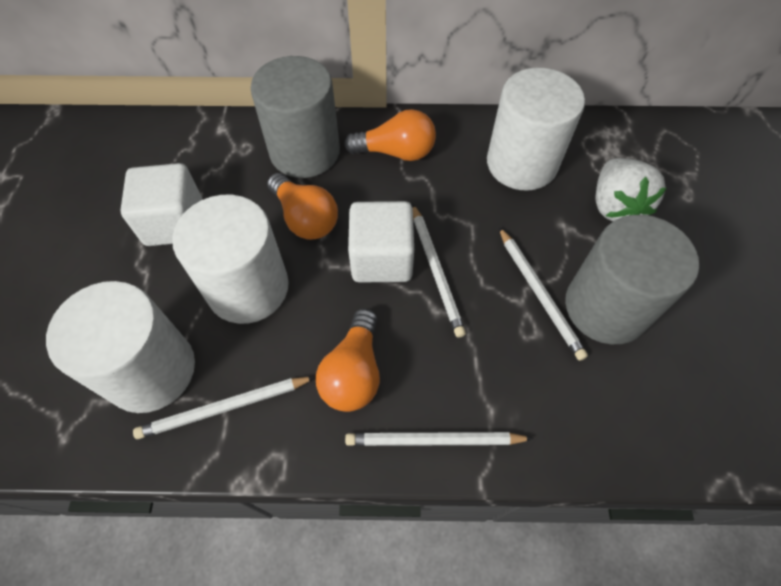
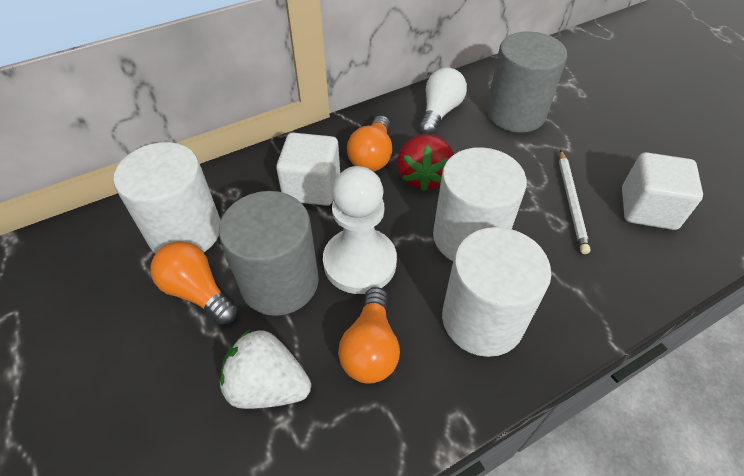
red strawberry: none = 0 -> [397,134,454,192] = 1
white light bulb: none = 0 -> [419,67,467,135] = 1
white pawn: none = 0 -> [323,166,397,294] = 1
white pencil: [133,377,315,439] [345,432,533,446] [412,204,466,338] [499,227,588,361] = 4 -> [559,150,591,254] = 1

